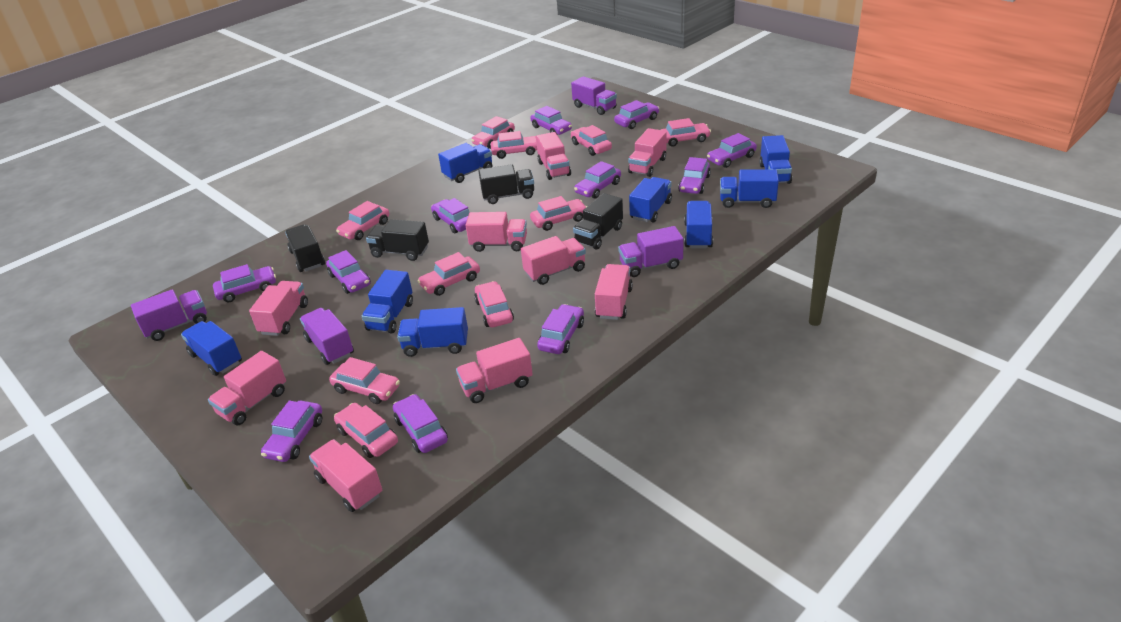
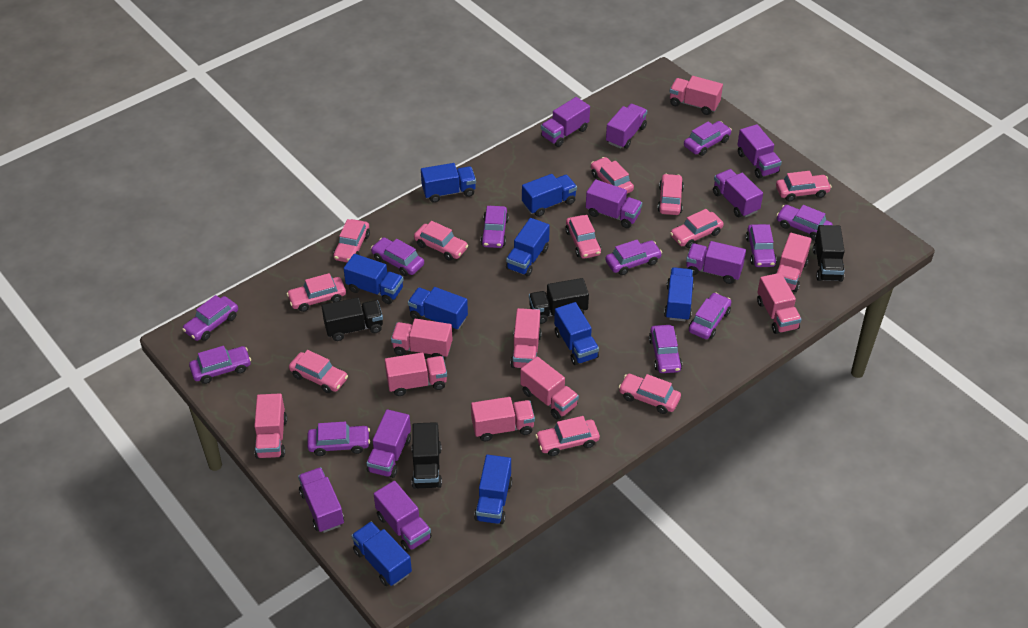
blue truck: [181,321,242,376] [362,270,413,333] [397,307,468,357] [438,143,492,183] [629,177,672,223] [684,201,713,248] [720,169,779,208] [759,135,792,184] = 8 -> [343,254,404,304] [351,521,412,586] [408,287,468,332] [421,163,476,203] [474,455,513,524] [506,218,550,277] [522,174,577,217] [554,302,599,365] [664,267,694,321] = 9
pink car: [329,357,400,404] [334,403,398,458] [336,201,389,240] [417,252,480,296] [471,116,515,149] [474,281,514,327] [491,131,537,159] [530,196,587,231] [571,125,612,156] [661,118,711,147] = 10 -> [287,273,346,312] [289,350,348,393] [333,219,370,262] [414,221,468,261] [535,416,600,456] [565,215,601,259] [591,157,634,193] [618,374,681,414] [657,174,684,215] [670,209,724,248] [776,171,832,201] = 11
purple truck: [131,289,207,341] [300,308,354,365] [571,76,617,115] [618,226,684,277] = 4 -> [298,467,344,533] [366,409,411,478] [374,481,432,552] [541,97,590,147] [586,179,642,228] [606,104,647,149] [686,241,746,284] [713,169,763,217] [737,124,782,179] = 9

